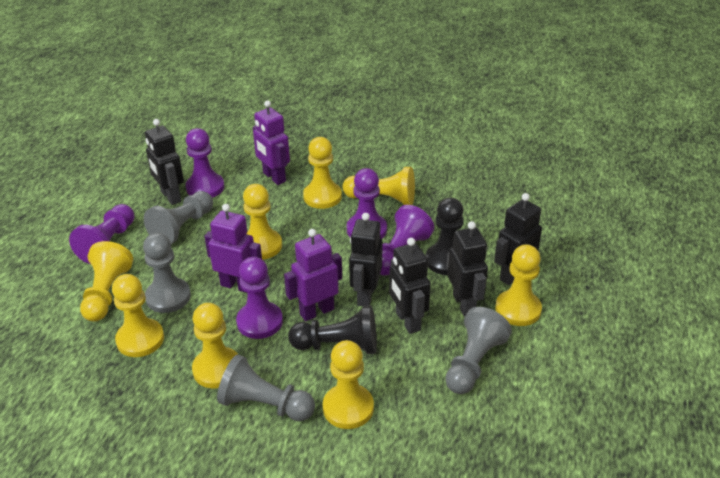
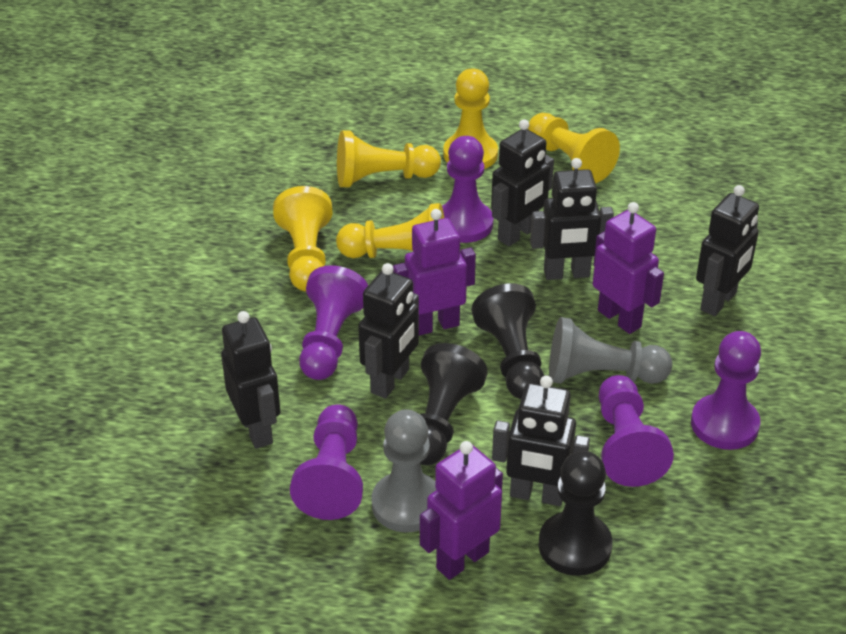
black pawn: [288,305,377,354] [426,198,464,275] = 2 -> [420,343,488,466] [471,283,544,399] [539,451,612,576] = 3
black robot: [145,119,184,205] [349,213,382,306] [389,238,431,334] [448,221,488,317] [494,193,542,285] = 5 -> [221,311,280,449] [358,263,419,399] [491,119,554,246] [492,375,590,506] [530,158,614,280] [696,185,759,316] = 6
grey pawn: [143,233,191,313] [144,191,213,244] [217,354,315,421] [445,307,512,394] = 4 -> [371,409,436,532] [549,317,672,384] = 2
yellow pawn: [80,241,133,322] [112,274,164,357] [192,303,239,388] [243,184,282,260] [303,137,342,209] [323,340,374,429] [343,167,415,205] [495,244,542,326] = 8 -> [273,186,333,292] [336,203,444,258] [337,130,441,187] [443,68,498,169] [528,113,620,183] = 5

